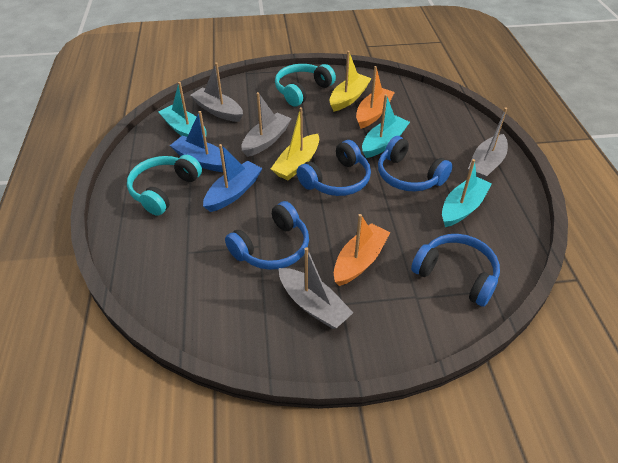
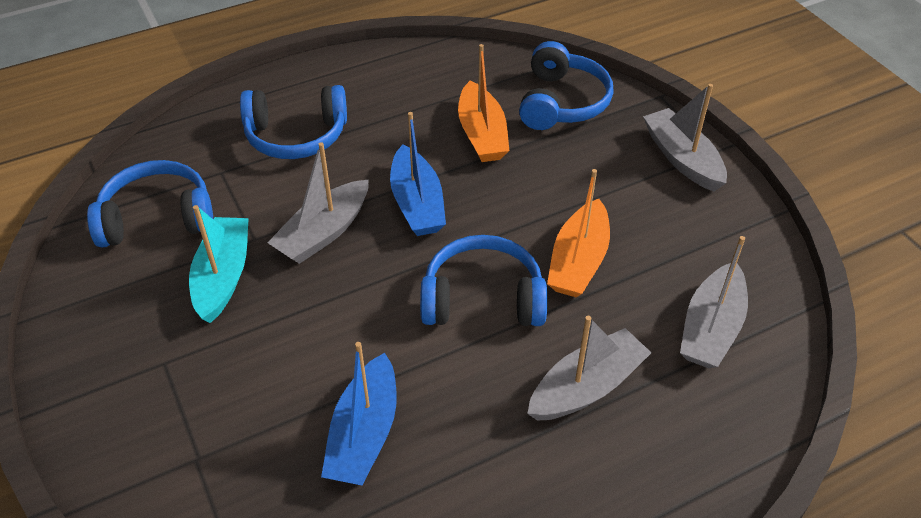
turquoise boat: [158,82,207,137] [362,94,410,158] [442,159,492,227] = 3 -> [189,205,249,323] = 1
turquoise headphones: [127,155,202,216] [275,64,336,107] = 2 -> none = 0
yellow boat: [271,107,319,180] [330,51,372,111] = 2 -> none = 0

